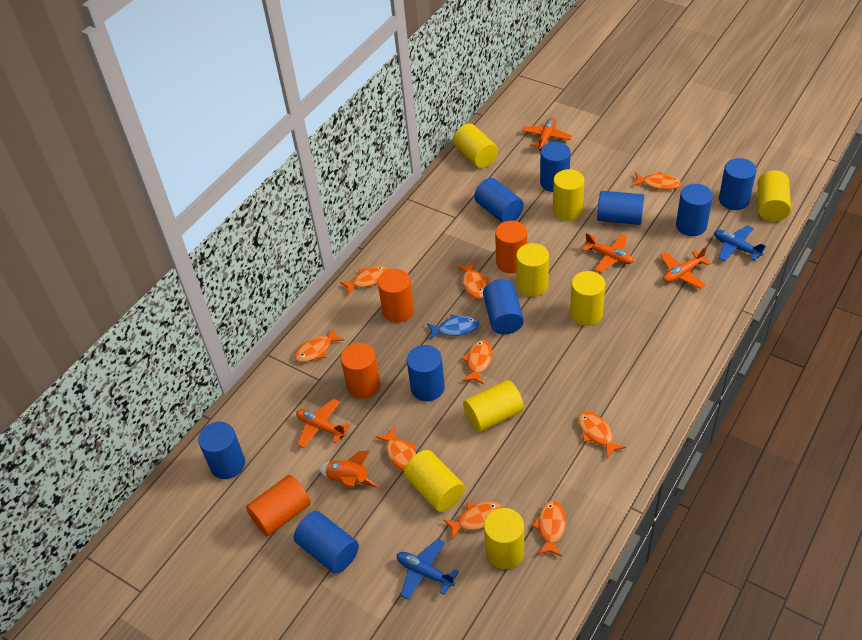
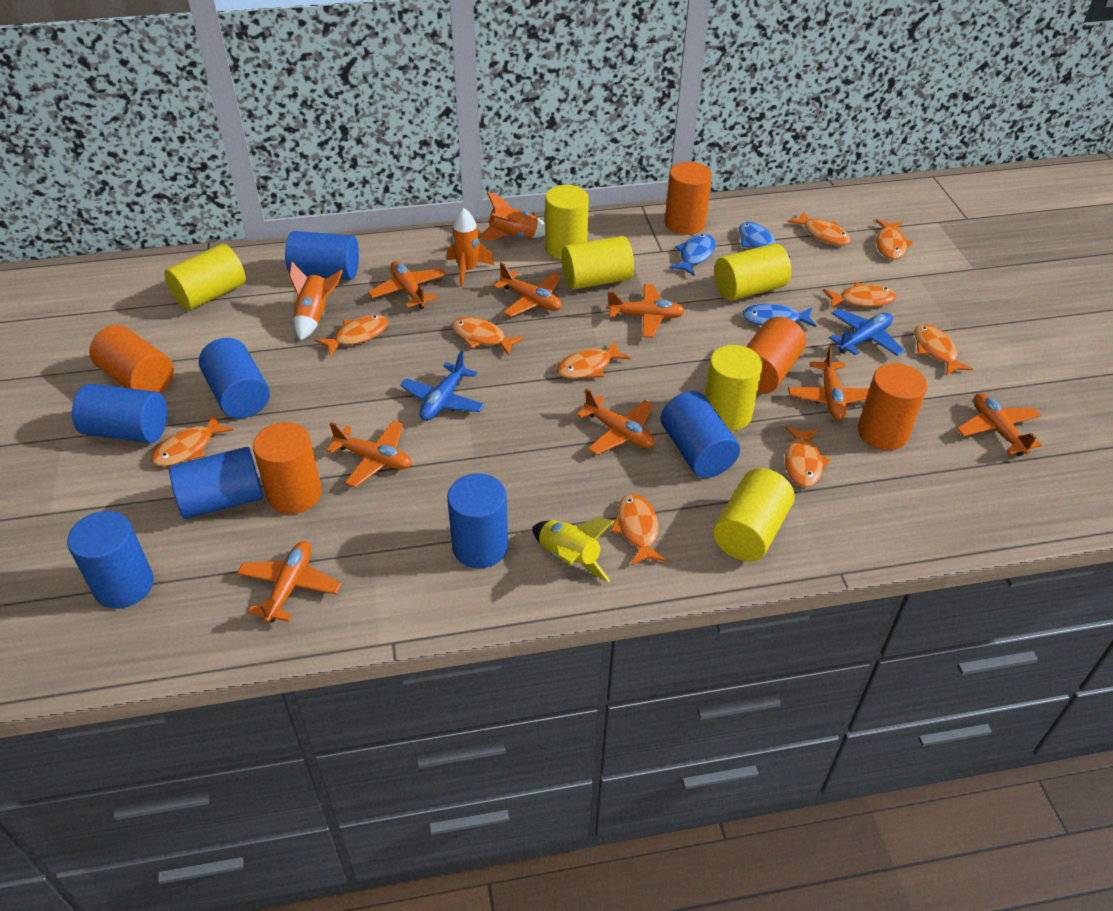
blue cylinder: [198,422,245,479] [294,511,359,574] [407,345,445,401] [474,178,524,223] [483,279,524,335] [540,142,571,192] [597,191,644,225] [676,184,713,236] [719,158,757,210] = 9 -> [67,511,154,609] [72,383,167,443] [169,447,263,519] [199,338,270,418] [285,231,359,280] [447,473,508,568] [661,391,740,478] = 7
blue fish: [427,314,479,339] = 1 -> [669,234,716,276] [739,222,790,257] [742,304,816,327] = 3
orange cylinder: [246,475,311,536] [341,343,381,399] [378,269,414,323] [495,221,527,274] = 4 -> [89,325,174,393] [253,422,322,514] [665,162,712,235] [746,317,806,394] [858,363,927,450] = 5
orange fish: [294,328,344,362] [340,266,389,296] [376,426,416,471] [443,502,503,540] [457,261,489,299] [462,340,492,385] [532,501,566,557] [578,412,626,458] [633,172,681,190] = 9 -> [151,414,234,467] [315,315,388,357] [452,317,524,356] [557,341,631,379] [611,494,666,566] [785,426,831,487] [787,211,851,246] [823,282,896,308] [876,219,913,259] [914,324,973,376] = 10
orange plane: [296,399,350,448] [522,118,572,151] [582,233,634,273] [660,247,711,289] = 4 -> [237,541,341,623] [326,420,412,488] [368,261,446,309] [493,263,561,317] [577,389,654,455] [607,284,685,338] [788,346,869,420] [957,393,1042,456] = 8
orange rocket: [319,451,378,488] = 1 -> [289,262,343,341] [447,208,494,287] [479,191,545,241] = 3
yellow cylinder: [404,450,465,512] [453,123,498,168] [463,380,524,432] [484,508,524,569] [516,243,549,297] [553,169,584,221] [570,271,605,326] [758,170,791,222] = 8 -> [164,244,246,311] [545,185,589,259] [561,236,634,290] [705,345,762,431] [713,468,795,562] [714,243,791,301] = 6
yellow rocket: none = 0 -> [533,517,615,582] = 1

